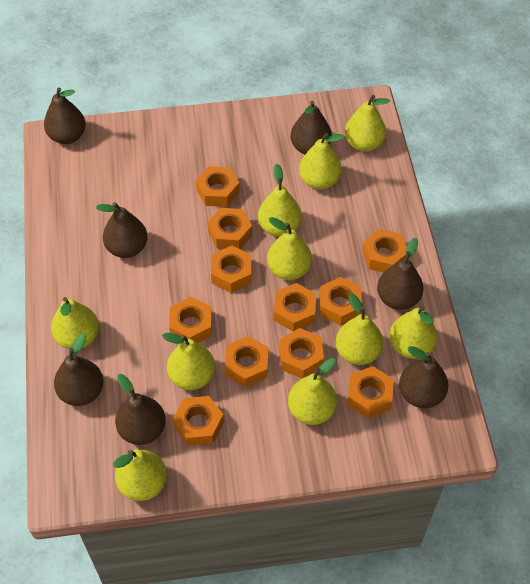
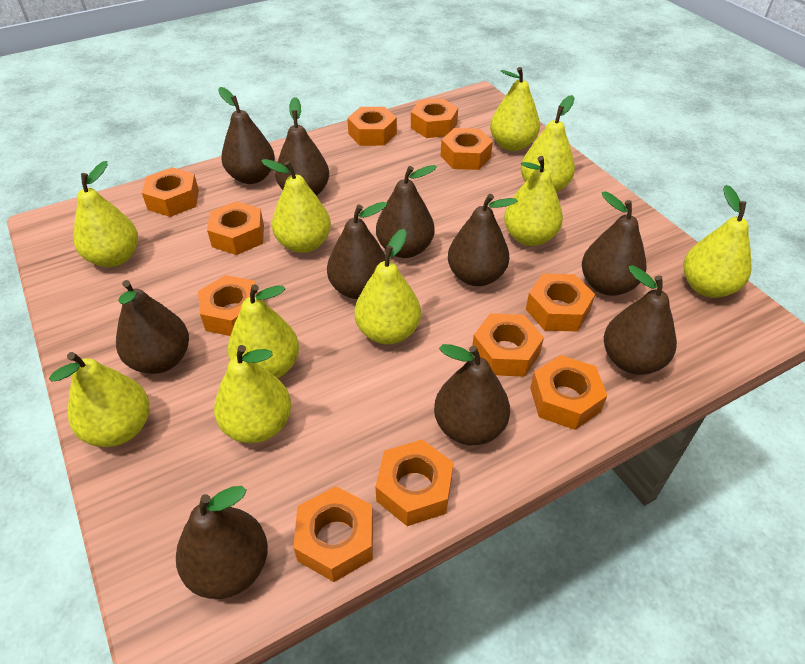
brown pear: [44,87,86,144] [54,334,104,406] [96,202,148,258] [115,374,166,445] [291,101,332,154] [377,238,424,310] [399,346,449,408] = 7 -> [116,280,189,374] [176,486,268,599] [218,87,275,184] [275,97,329,196] [327,202,387,299] [376,165,437,258] [434,344,510,445] [448,194,518,286] [582,191,647,296] [604,265,677,375] = 10

